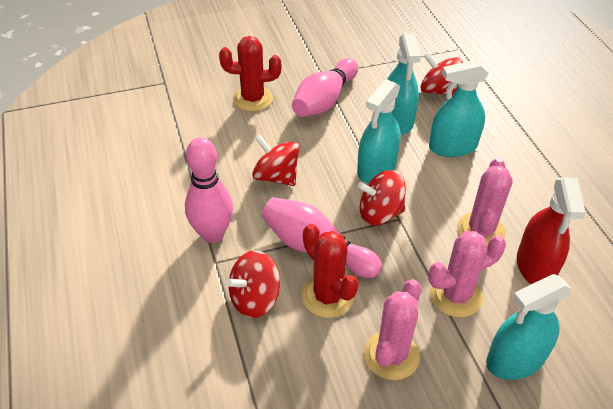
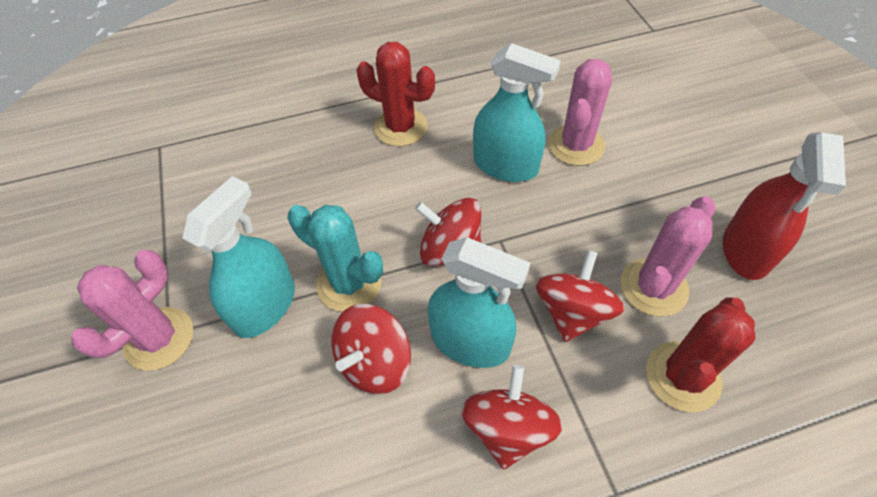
pink bowling pin: [185,137,233,243] [262,197,382,278] [292,58,358,117] = 3 -> none = 0
turquoise cactus: none = 0 -> [287,205,383,312] = 1
turquoise spray bottle: [357,79,401,183] [387,33,421,135] [429,59,489,157] [486,274,572,380] = 4 -> [182,176,295,338] [428,237,530,368] [473,43,561,182] = 3

